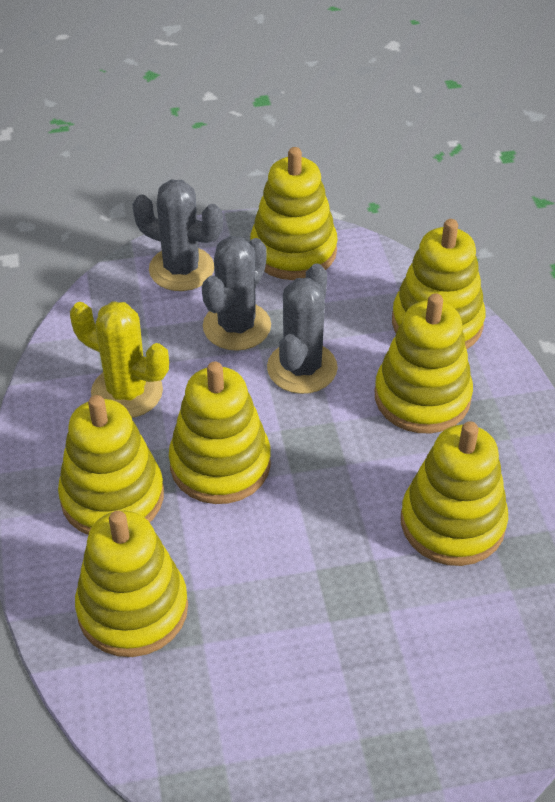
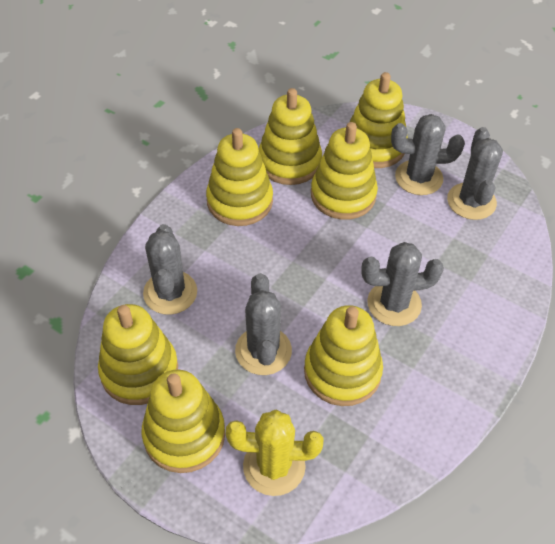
grey cactus: [132,180,223,291] [202,236,271,351] [267,263,338,394] = 3 -> [143,224,197,315] [235,273,292,375] [361,242,444,326] [391,114,465,195] [447,127,503,220] = 5

